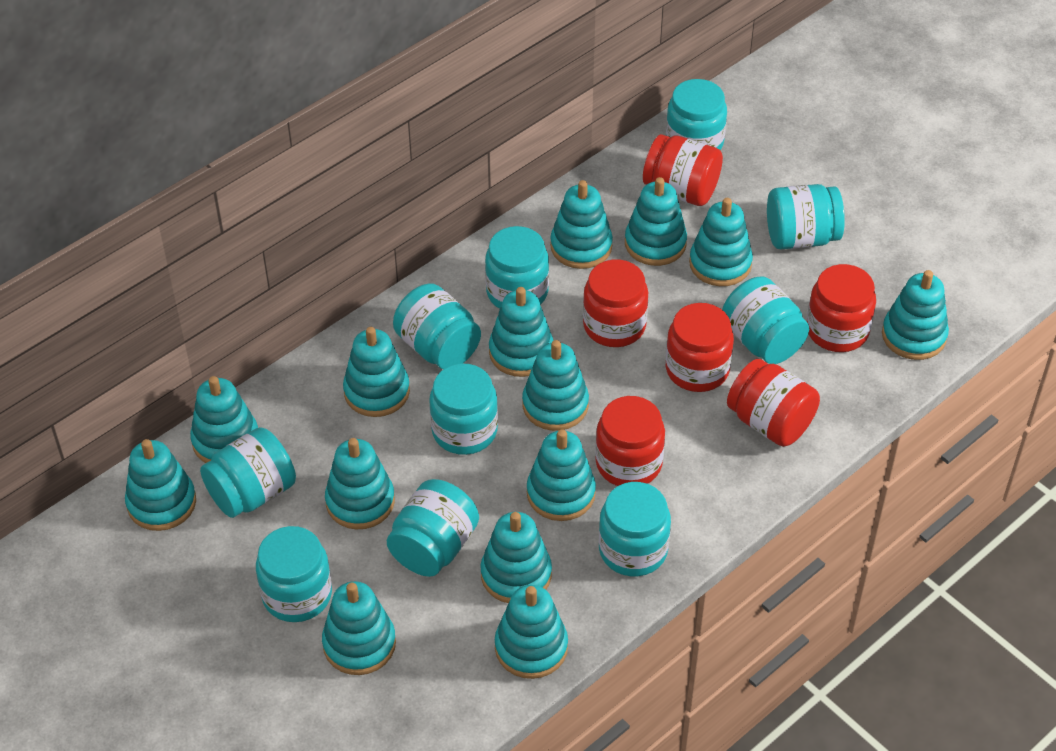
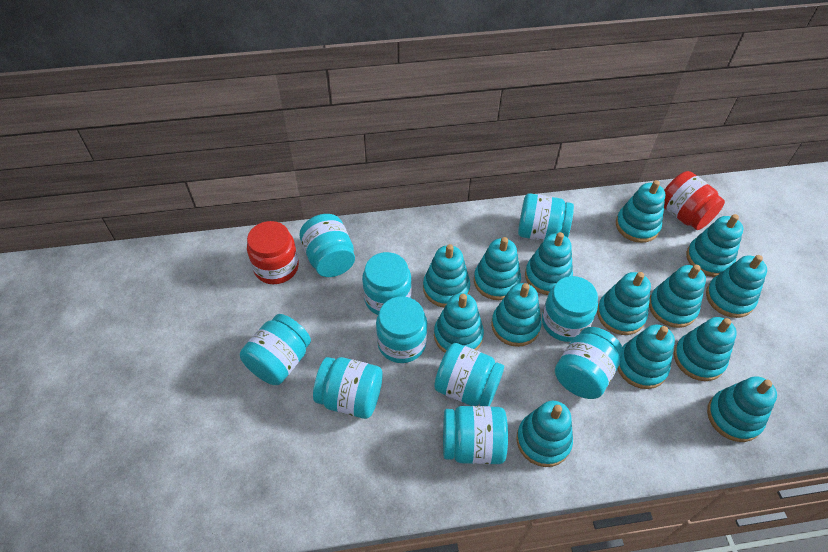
red jar: [583,260,648,347] [595,396,665,486] [643,134,723,206] [666,303,734,392] [727,359,820,447] [807,264,876,352] = 6 -> [247,221,299,284] [664,171,725,230] = 2

